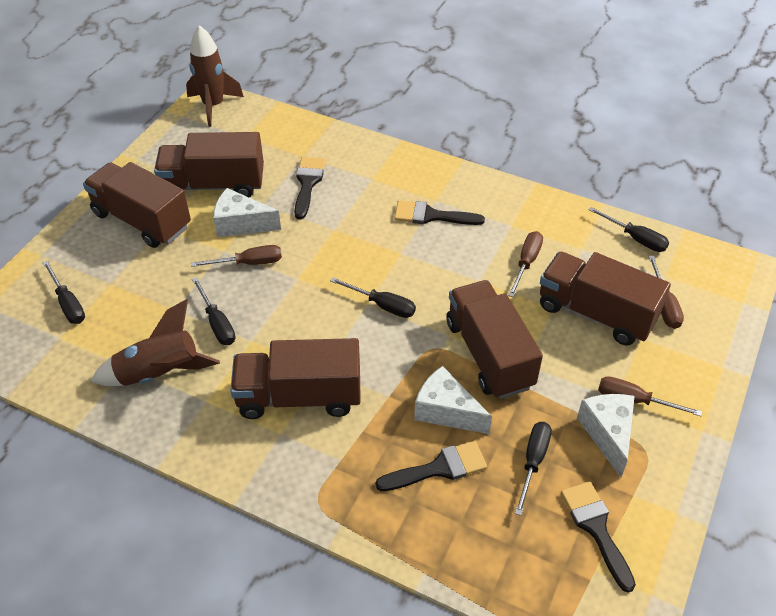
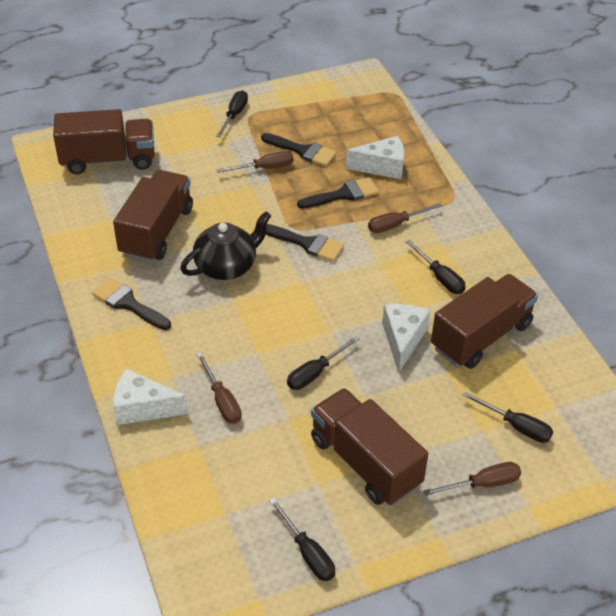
black teapot: none = 0 -> [180,211,271,280] = 1
brown rocket: [90,299,220,386] [186,25,244,127] = 2 -> none = 0
brown truck: [83,162,191,248] [154,132,264,198] [230,338,361,419] [446,280,543,399] [540,252,671,345] = 5 -> [53,109,154,174] [113,170,193,262] [311,388,428,505] [431,274,538,369] = 4

